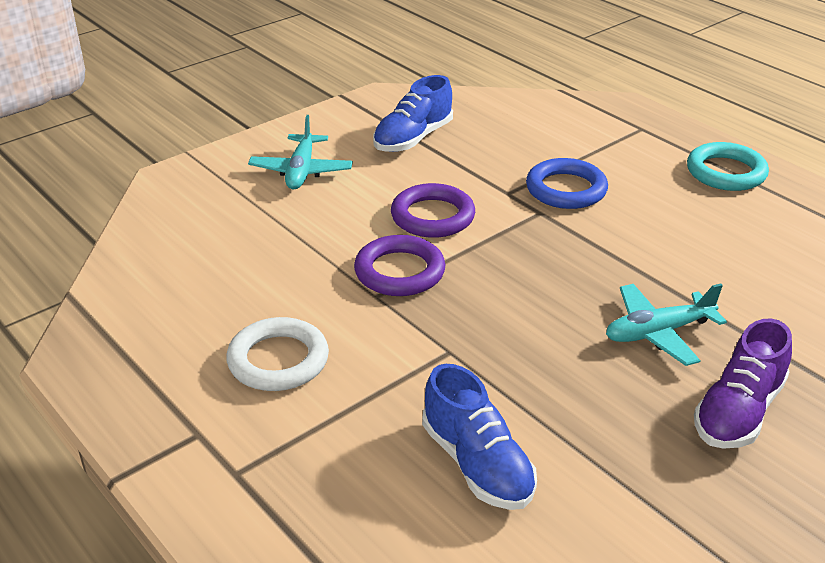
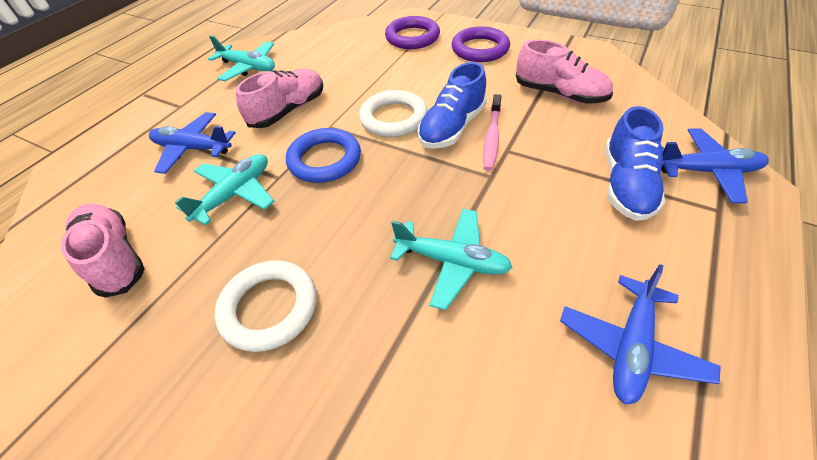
blue plane: none = 0 -> [149,112,236,174] [560,264,721,405] [661,128,769,203] = 3
pink shoe: none = 0 -> [61,204,145,298] [236,69,323,128] [516,40,613,103] = 3
pink toothbrush: none = 0 -> [483,94,502,171] = 1
purple shoe: [694,319,792,449] = 1 -> none = 0
turquoise plane: [248,115,353,189] [606,283,727,366] = 2 -> [175,154,274,226] [208,35,275,81] [390,209,513,310] = 3
turquoise ring: [687,142,769,191] = 1 -> none = 0
white ring: [226,317,329,391] = 1 -> [215,260,316,352] [359,90,428,137] = 2

